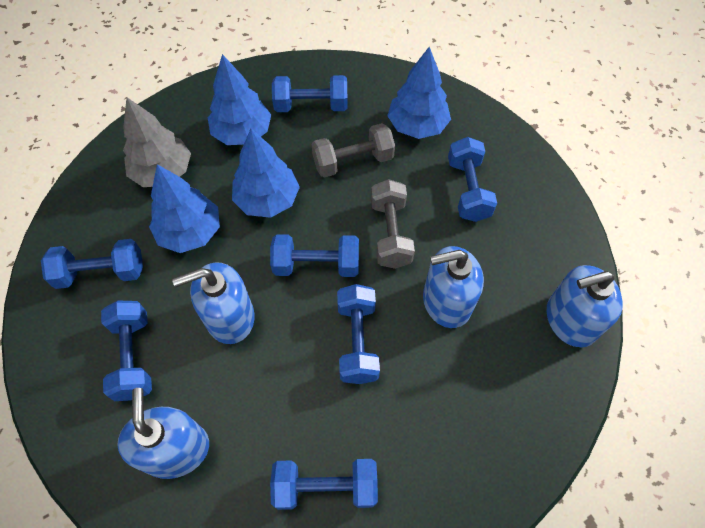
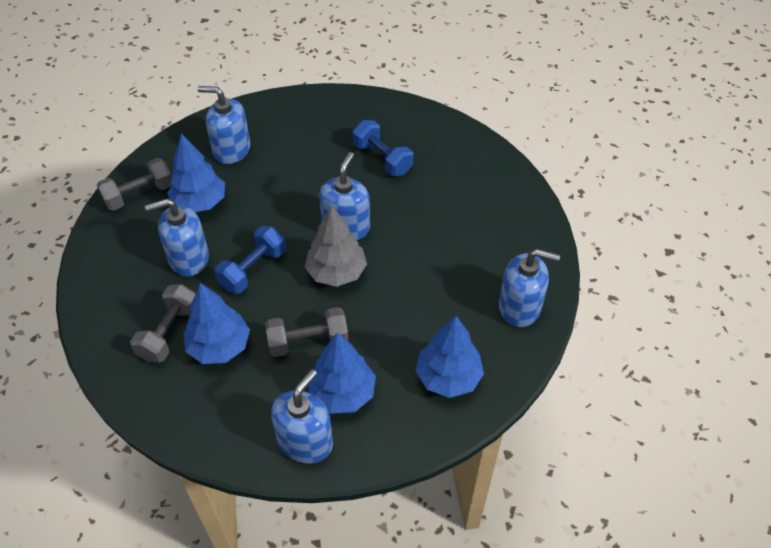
blue dumbbell: [41,239,143,289] [101,301,152,401] [270,234,359,277] [270,459,378,510] [272,75,348,112] [337,284,380,384] [448,137,497,222] = 7 -> [214,226,286,294] [353,120,413,176] = 2
blue soap dispenser: [117,388,209,479] [172,262,254,344] [423,246,484,328] [547,265,623,347] = 4 -> [145,198,209,276] [197,86,250,164] [271,369,333,464] [319,152,370,240] [499,249,560,327] = 5
grey dumbbell: [312,123,395,178] [371,179,415,269] = 2 -> [97,158,172,211] [130,284,196,363] [265,307,349,357] = 3

